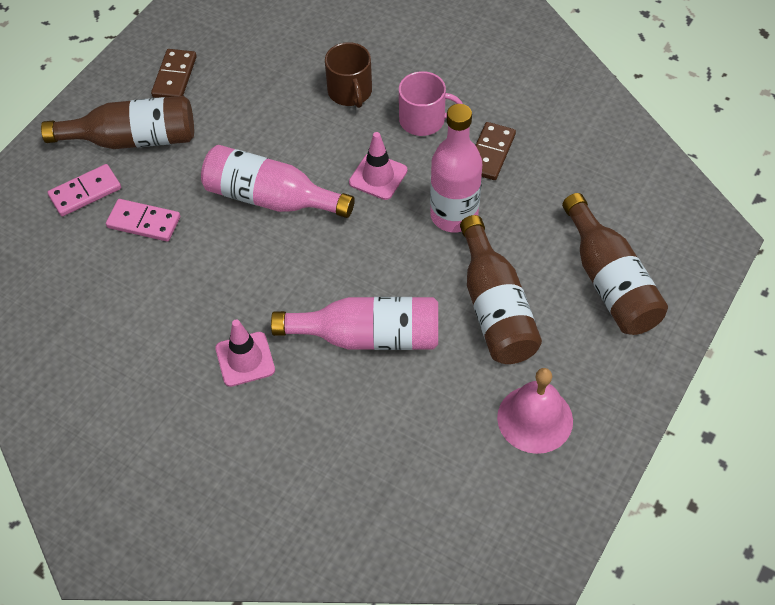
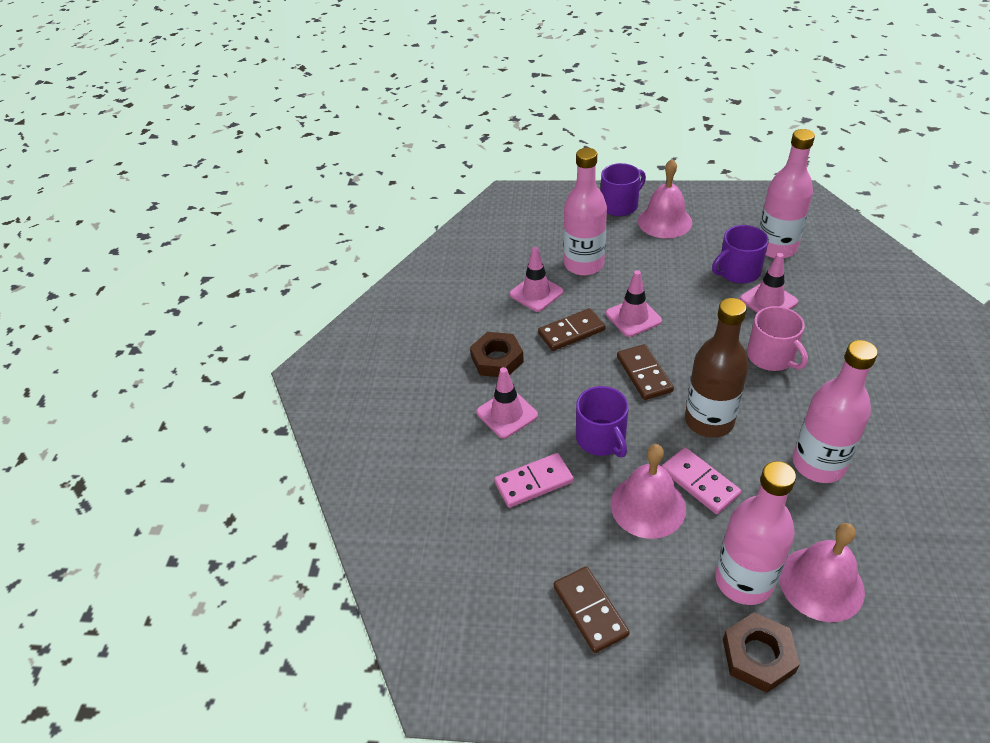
brown bottle: [41,96,194,149] [460,215,542,364] [562,193,668,335] = 3 -> [685,298,749,438] = 1
brown domino: [151,49,197,98] [475,122,516,180] = 2 -> [538,308,606,351] [553,566,629,653] [617,344,674,400] = 3
brown mug: [325,42,372,108] = 1 -> none = 0
brown nut: none = 0 -> [470,332,524,377] [723,612,800,693] = 2
pink bell: [497,368,573,454] = 1 -> [610,444,686,539] [638,159,692,238] [779,523,865,622] = 3
pink bottle: [201,145,355,218] [271,297,438,350] [430,104,482,232] = 3 -> [564,148,607,276] [715,461,796,605] [759,129,815,258] [793,340,878,483] = 4
pink traffic cone: [215,320,275,387] [349,132,408,200] = 2 -> [476,367,538,438] [510,247,563,312] [606,270,662,337] [740,253,798,313] = 4
purple mug: none = 0 -> [576,386,629,457] [601,163,646,216] [712,225,769,283] = 3

